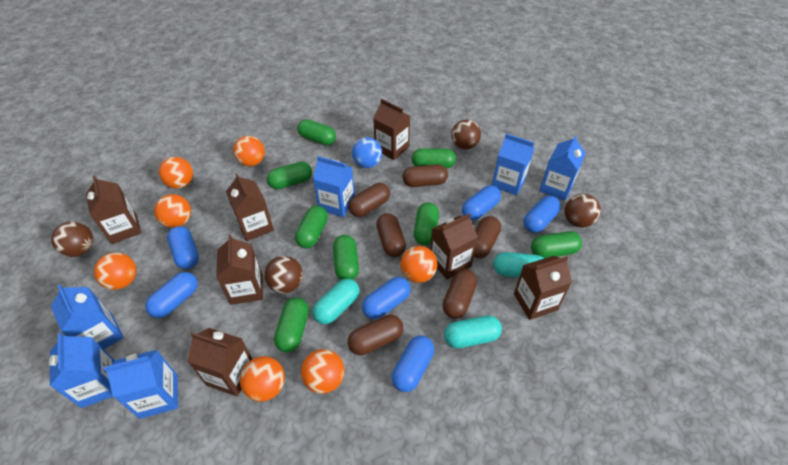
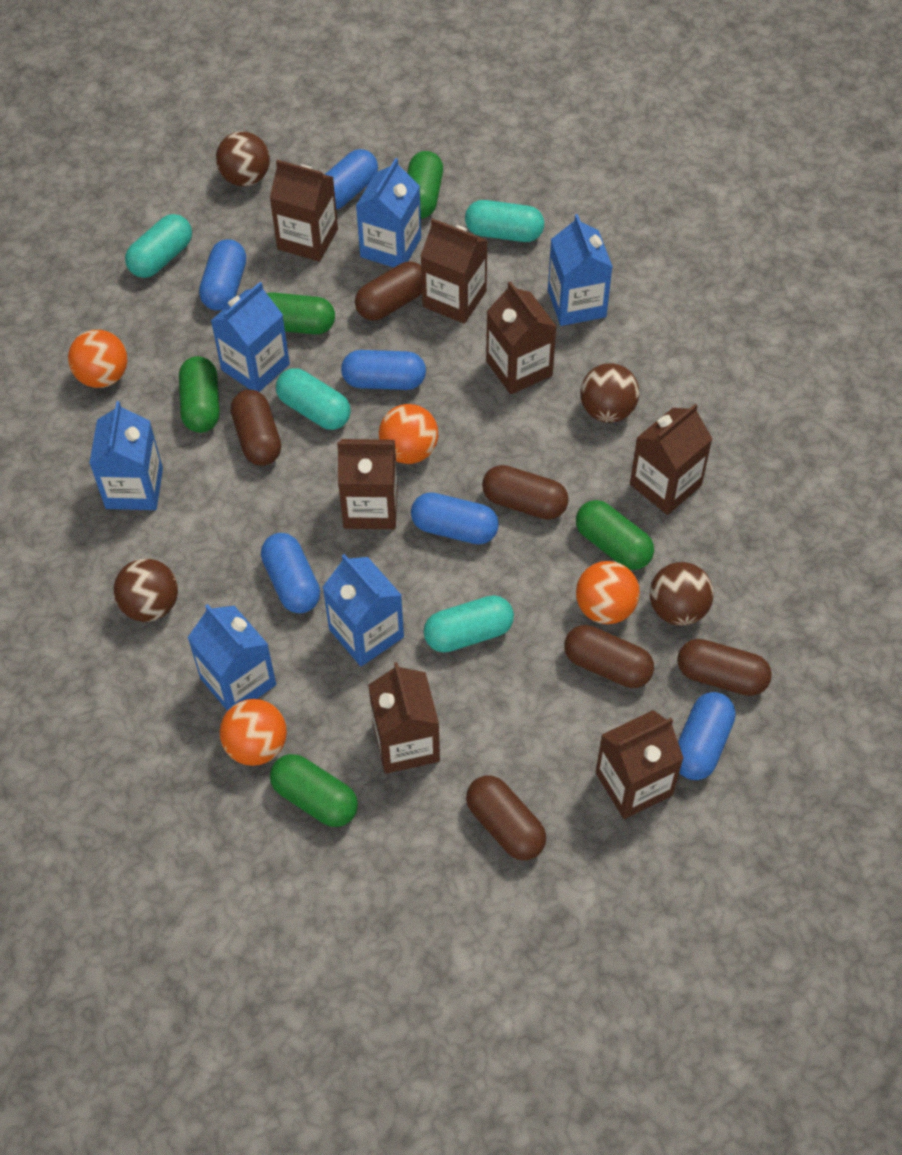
blue ball: [352,137,382,168] = 1 -> none = 0
green capsule: [267,162,312,189] [274,298,309,352] [295,206,328,248] [297,119,336,145] [333,235,359,280] [412,149,456,169] [414,202,439,246] [531,231,582,258] = 8 -> [179,356,219,433] [267,292,335,335] [270,754,358,827] [407,151,443,219] [576,500,654,570] = 5
orange ball: [94,252,136,290] [154,194,191,228] [159,157,193,189] [233,136,265,166] [240,356,285,402] [301,349,344,394] [401,246,437,283] = 7 -> [68,330,127,388] [220,699,287,766] [379,404,438,464] [576,561,640,624] = 4
turquoise capsule: [312,279,360,324] [444,315,502,348] [493,252,544,277] = 3 -> [125,214,192,278] [276,368,351,430] [424,595,514,653] [465,200,544,242] = 4

